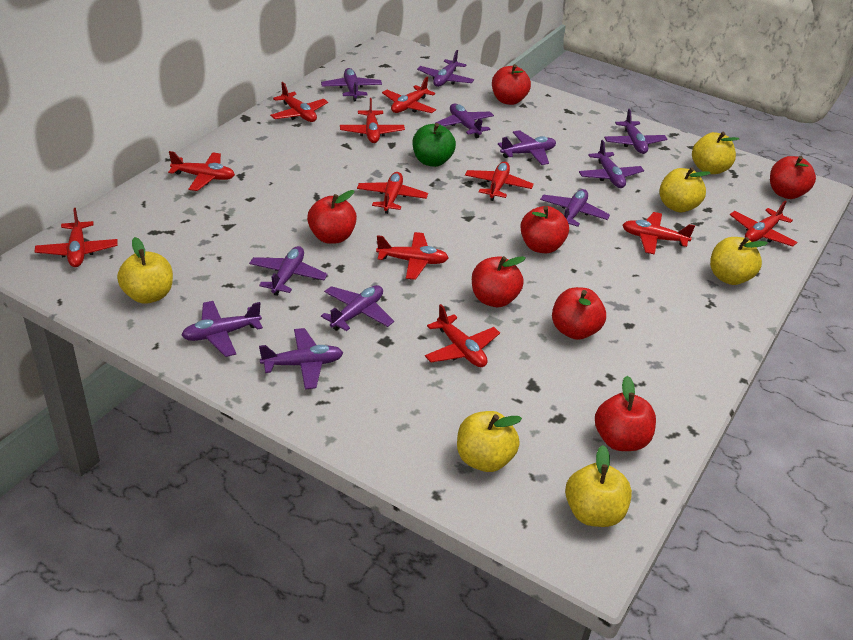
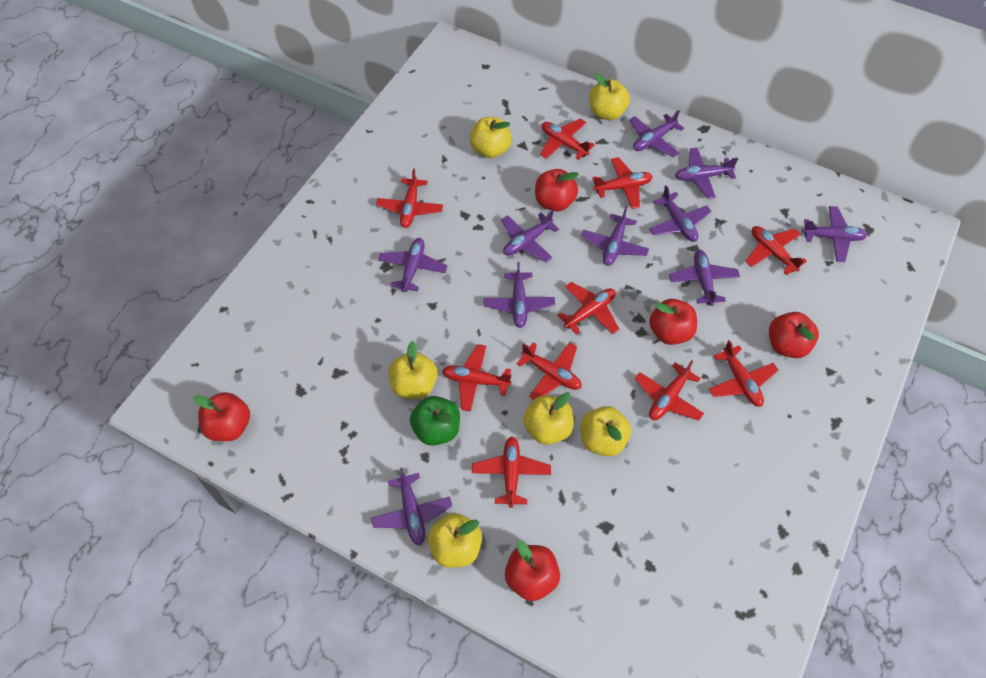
purple plane: [181,301,263,357] [249,246,328,296] [259,328,343,389] [321,68,382,101] [321,285,394,331] [417,50,474,87] [435,104,494,138] [498,130,556,165] [540,189,610,227] [579,140,644,188] [604,109,667,154] = 11 -> [371,468,452,545] [378,238,447,292] [484,262,555,328] [501,210,559,262] [581,206,649,266] [629,110,684,157] [649,185,711,242] [669,250,740,306] [675,147,738,199] [802,206,868,262] = 10
red apple: [307,190,357,244] [472,256,526,307] [492,64,531,105] [520,206,569,254] [552,287,606,340] [595,376,656,451] [770,156,816,199] = 7 -> [193,392,250,441] [505,541,560,601] [535,169,579,211] [649,299,697,345] [769,312,819,358] = 5
red plane: [35,208,118,267] [168,151,235,191] [270,82,328,122] [340,98,405,143] [357,172,428,214] [376,232,449,280] [382,77,436,113] [425,304,500,367] [465,162,534,201] [623,212,695,255] [730,201,797,247] = 11 -> [376,168,443,228] [442,344,512,412] [472,437,551,508] [517,342,582,400] [540,119,595,160] [558,282,619,335] [592,157,653,209] [635,360,704,421] [709,340,778,407] [745,226,807,275] = 10

